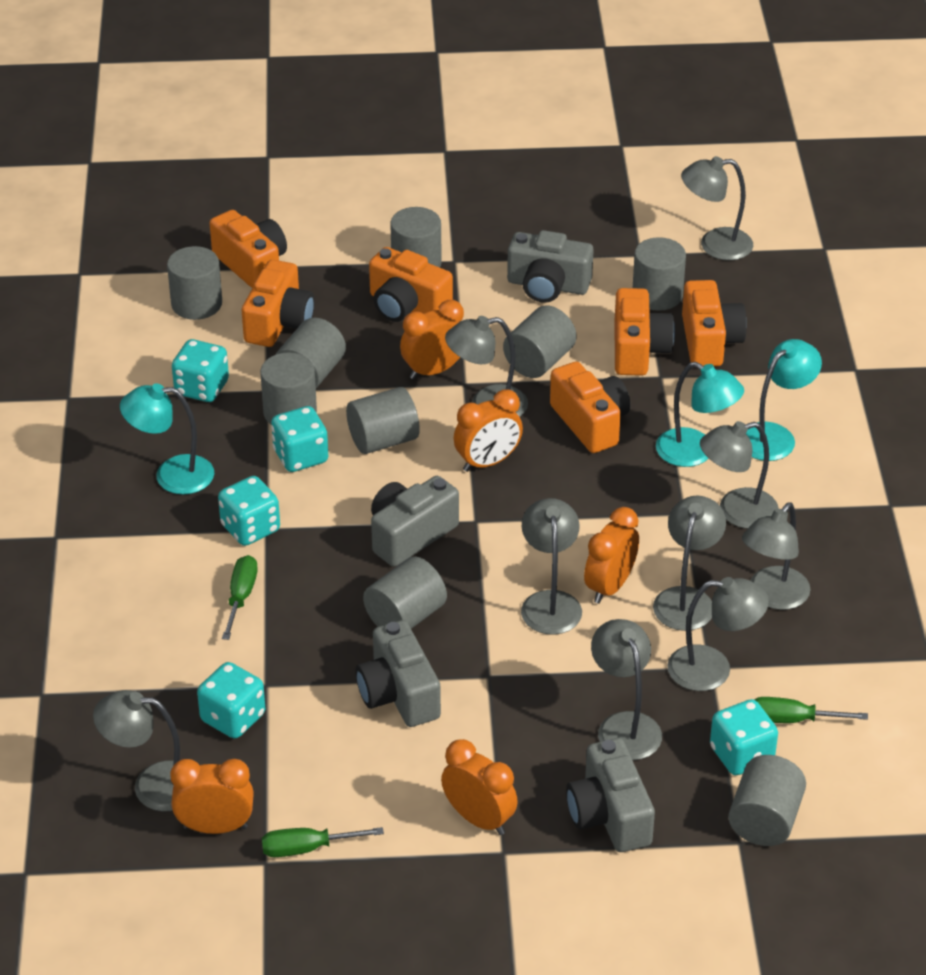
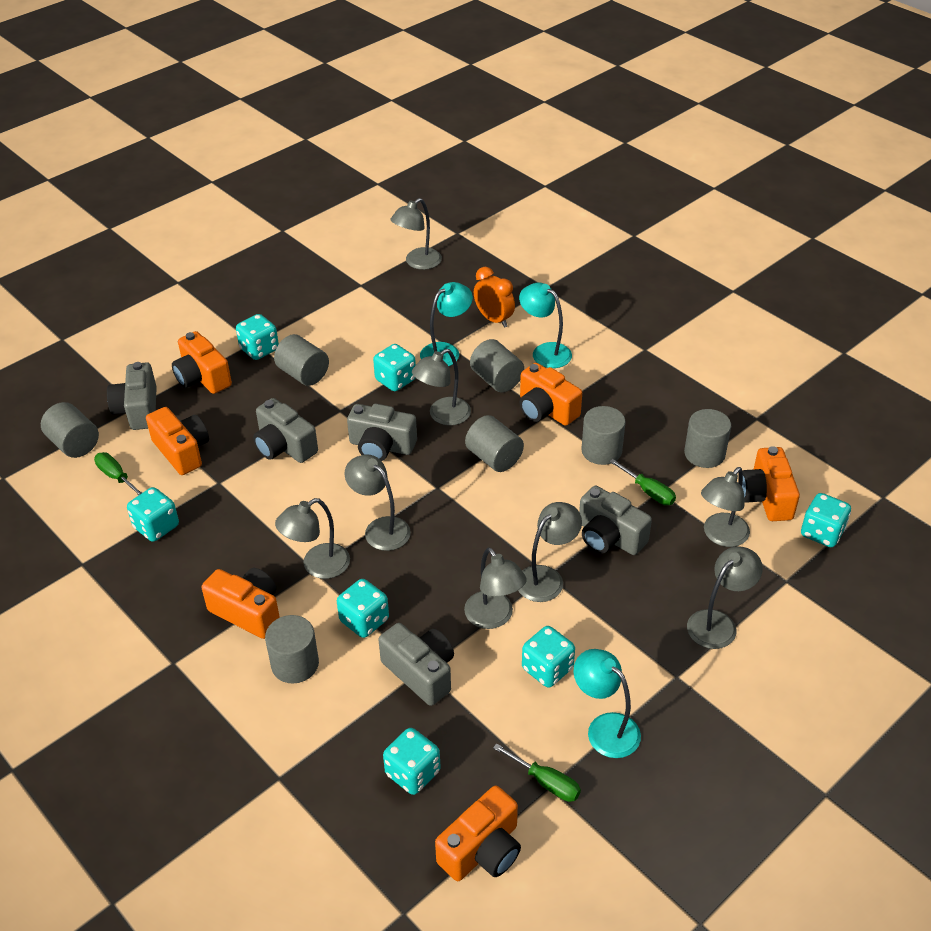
grey camera: [356,620,441,727] [371,476,459,567] [507,230,594,303] [566,738,655,852] = 4 -> [107,362,157,430] [253,398,318,463] [347,404,417,461] [379,623,454,706] [579,486,652,555] = 5
grey cylinder: [167,246,222,320] [260,352,317,424] [275,318,346,388] [346,387,420,454] [363,556,447,629] [390,207,442,268] [503,306,577,378] [633,237,686,311] [728,755,806,846] = 9 -> [41,402,99,458] [265,615,319,684] [274,334,329,386] [465,415,524,472] [470,339,524,392] [581,406,625,465] [684,409,731,468] = 7
grey lamp: [93,690,180,811] [445,316,528,417] [521,498,582,635] [591,619,662,760] [653,496,726,631] [667,577,769,691] [681,156,753,260] [700,421,778,529] [742,502,810,610] = 9 -> [275,498,350,579] [344,454,411,551] [391,198,442,270] [412,349,471,426] [464,547,527,629] [518,502,582,602] [687,546,763,649] [701,467,750,547] = 8
orange clock: [170,759,254,834] [400,300,464,379] [441,739,518,835] [454,389,523,472] [584,507,639,604] = 5 -> [474,267,515,328] = 1
turquoise dice: [172,339,229,402] [197,662,265,738] [218,476,280,546] [271,406,328,472] [710,699,778,775] = 5 -> [127,487,179,542] [236,314,279,360] [337,579,389,638] [373,344,416,391] [383,728,440,795] [522,626,575,688] [801,493,851,547] = 7

